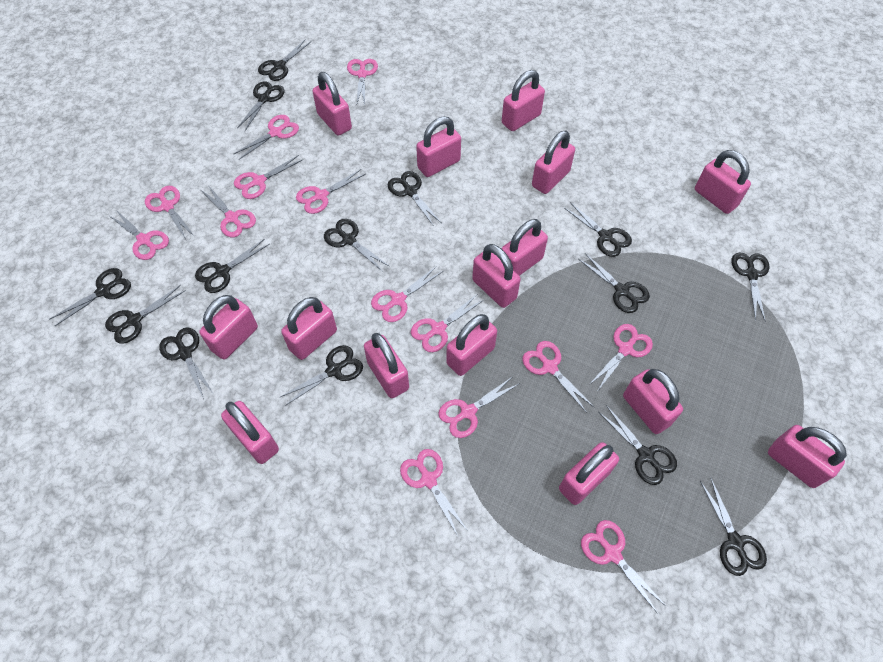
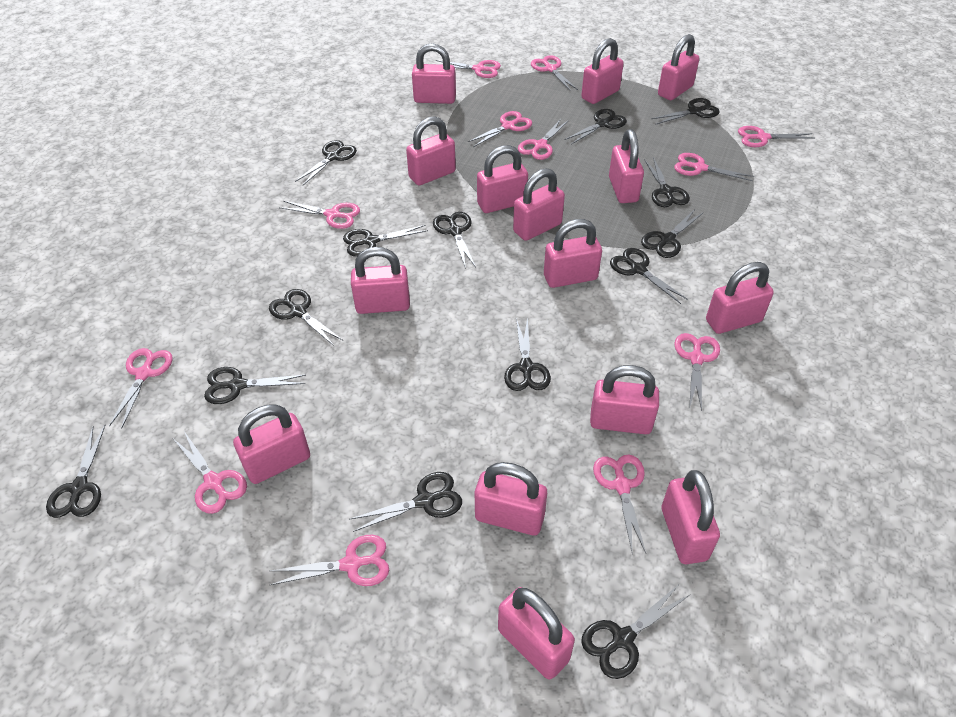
pink scissors: [108,209,169,260] [145,186,195,240] [201,185,256,238] [234,115,299,160] [234,155,304,199] [296,169,366,214] [347,59,378,106] [371,266,443,322] [400,449,468,538] [411,295,484,352] [438,377,519,438] [522,341,594,413] [581,520,667,615] [589,324,653,390] = 14 -> [109,348,173,428] [174,431,247,514] [270,535,389,586] [279,201,360,229] [436,60,501,78] [468,111,532,147] [518,119,569,160] [531,55,578,91] [593,454,646,553] [674,153,754,181] [674,333,720,411] [738,126,815,147] = 12

